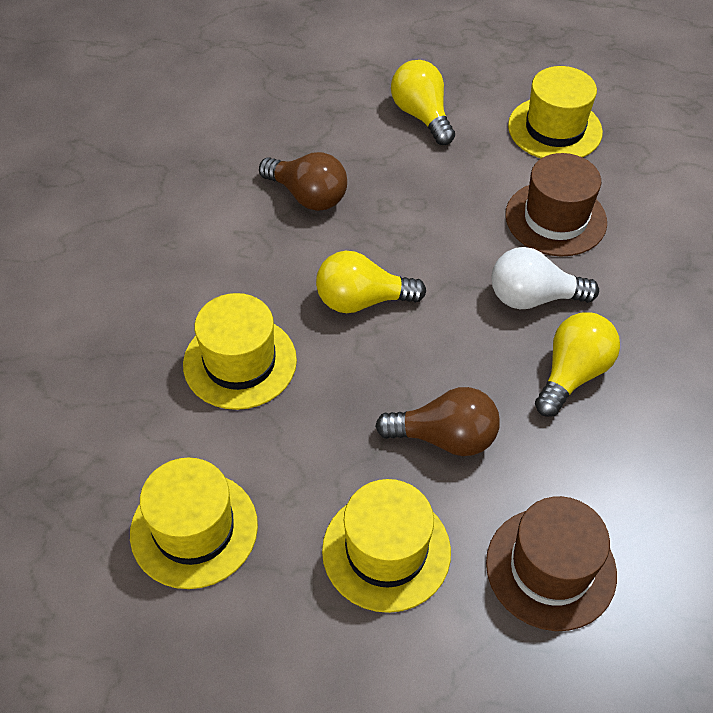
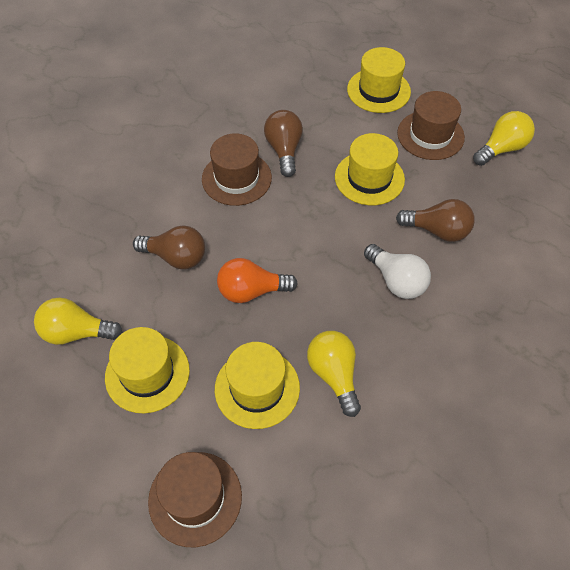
brown hat: [486,496,617,631] [505,153,607,257] = 2 -> [148,452,242,547] [202,133,272,206] [397,91,465,160] = 3
brown light bulb: [259,152,347,211] [375,387,500,456] = 2 -> [133,225,205,269] [264,110,303,177] [396,199,475,242] = 3
orange light bulb: none = 0 -> [217,258,298,303] = 1

